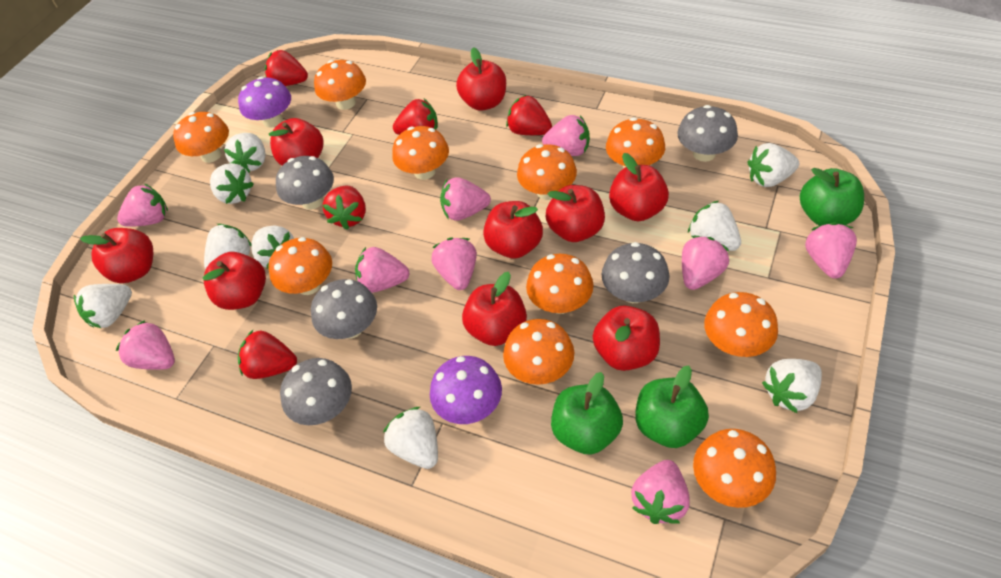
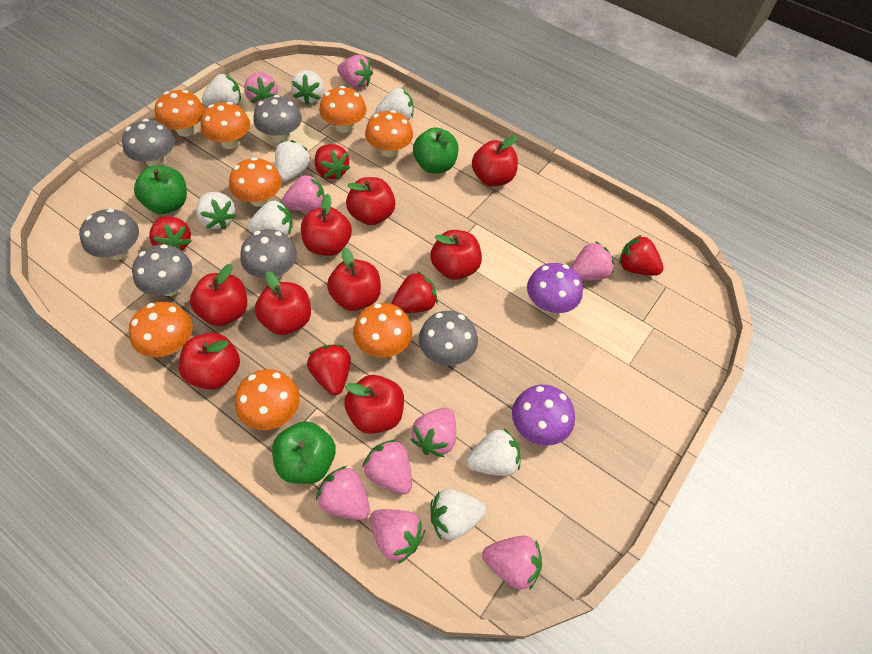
grey mushroom: [276,156,334,210] [280,358,352,425] [311,279,377,339] [601,242,670,303] [677,105,738,162] = 5 -> [79,208,139,260] [122,119,175,167] [132,244,192,296] [240,229,297,279] [253,95,302,142] [419,311,478,365] = 6
orange mushroom: [173,112,229,163] [269,237,332,295] [314,60,366,110] [392,126,449,180] [503,319,574,385] [517,144,577,200] [526,254,594,314] [606,117,665,169] [693,429,776,508] [704,292,778,357] = 10 -> [129,302,193,357] [155,90,205,137] [200,102,250,149] [229,157,282,207] [235,369,300,430] [319,86,366,133] [353,303,413,358] [365,110,413,157] = 8
white strawberry: [74,284,132,329] [204,224,251,269] [210,163,254,204] [224,133,266,172] [251,225,294,269] [383,407,438,469] [688,201,741,251] [747,143,799,187] [762,359,822,413] = 9 -> [196,192,236,229] [202,74,241,106] [247,200,293,235] [275,140,311,182] [291,70,324,105] [375,88,413,120] [430,489,486,540] [466,428,521,476] = 8

